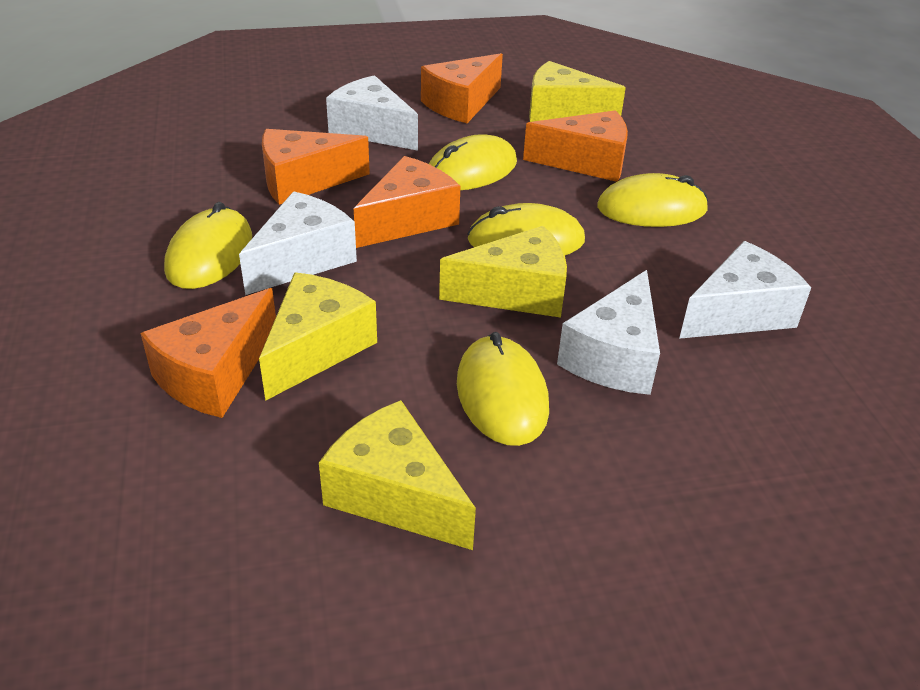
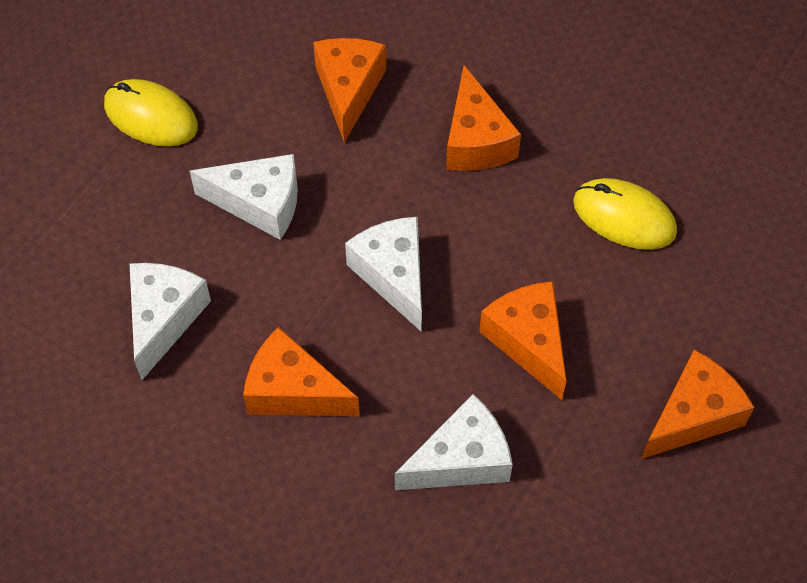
yellow cheese: [259,273,377,401] [319,400,476,550] [439,226,567,318] [529,61,626,122] = 4 -> none = 0
yellow mouse: [164,202,252,289] [429,134,517,190] [457,332,549,446] [467,203,585,255] [597,173,708,227] = 5 -> [104,79,198,147] [573,178,677,250] = 2

